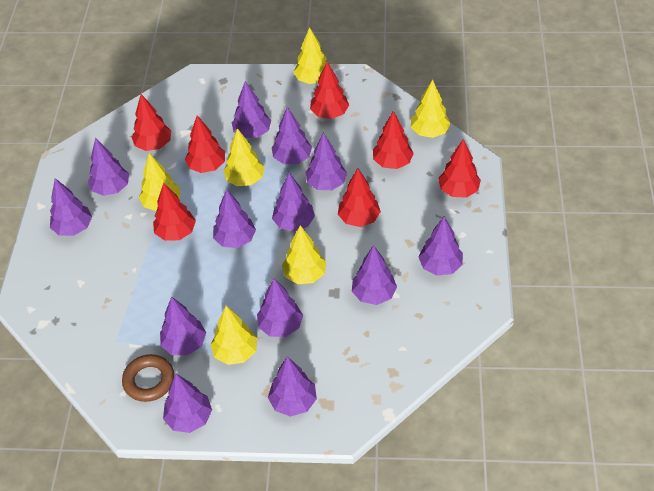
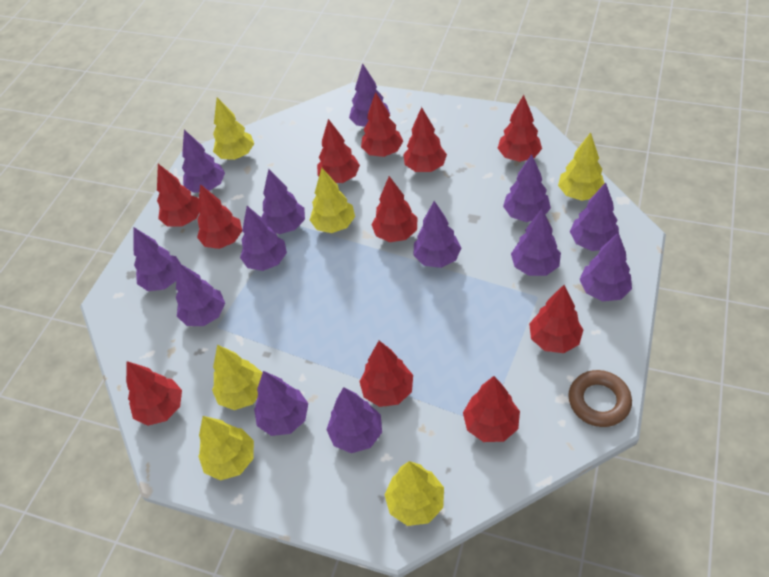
red tree: [132,94,171,151] [153,183,196,241] [185,115,225,173] [310,62,349,119] [338,168,381,227] [373,111,414,169] [438,139,481,198] = 7 -> [126,361,182,426] [157,164,199,227] [197,184,242,249] [317,119,360,183] [359,341,413,407] [361,92,403,157] [371,176,417,242] [403,107,447,172] [463,376,520,442] [498,95,542,162] [529,285,583,353] = 11

